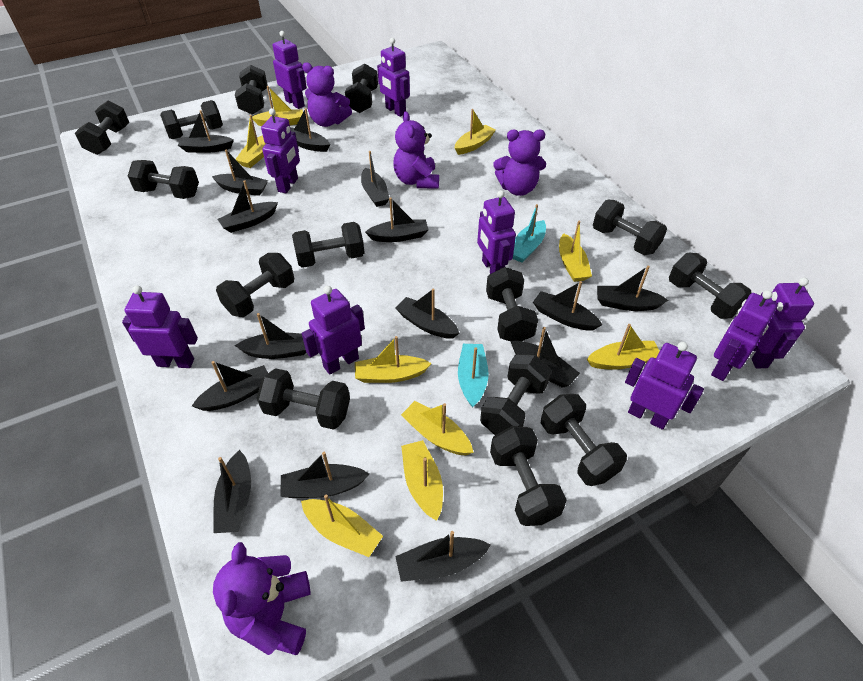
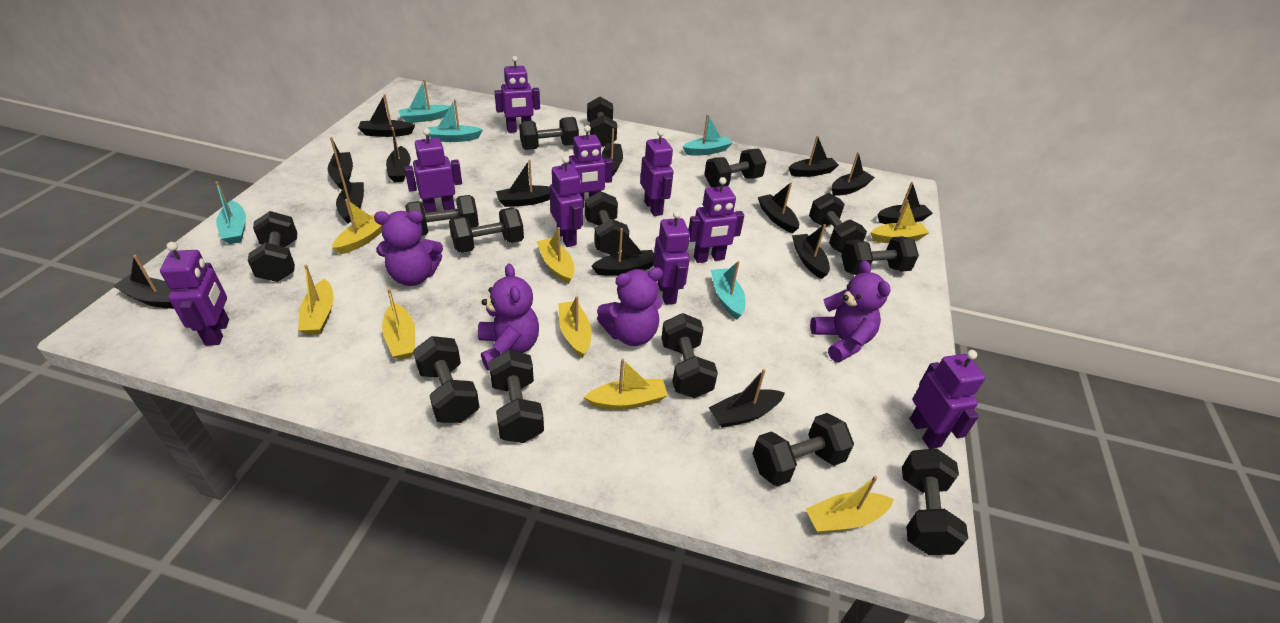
black boat: [178,110,234,153] [192,361,268,411] [212,149,268,196] [213,450,251,533] [217,180,278,233] [235,313,306,359] [281,452,369,498] [290,108,330,152] [361,151,389,207] [365,198,428,242] [395,531,491,582] [396,288,459,339] [511,327,580,388] [533,281,602,330] [597,266,668,311] = 15 -> [113,255,174,309] [328,137,353,190] [336,168,364,223] [358,94,415,137] [386,127,411,182] [496,160,550,207] [591,228,654,276] [601,128,623,176] [708,369,785,428] [758,182,799,233] [789,135,839,177] [792,224,830,279] [832,152,875,196] [877,182,933,224] = 14
turquoise boat: [458,344,489,408] [513,204,546,262] = 2 -> [215,181,246,244] [398,79,450,123] [428,99,483,142] [683,114,732,155] [711,261,745,319] = 5
yellow boat: [235,115,266,168] [252,86,303,126] [301,494,383,557] [355,336,432,383] [401,401,474,455] [401,440,443,521] [455,109,496,155] [559,221,592,282] [587,324,660,370] = 9 -> [298,265,334,335] [332,199,382,254] [382,289,415,360] [537,227,574,284] [558,296,591,358] [584,358,668,410] [806,476,894,533] [871,199,929,243] = 8

